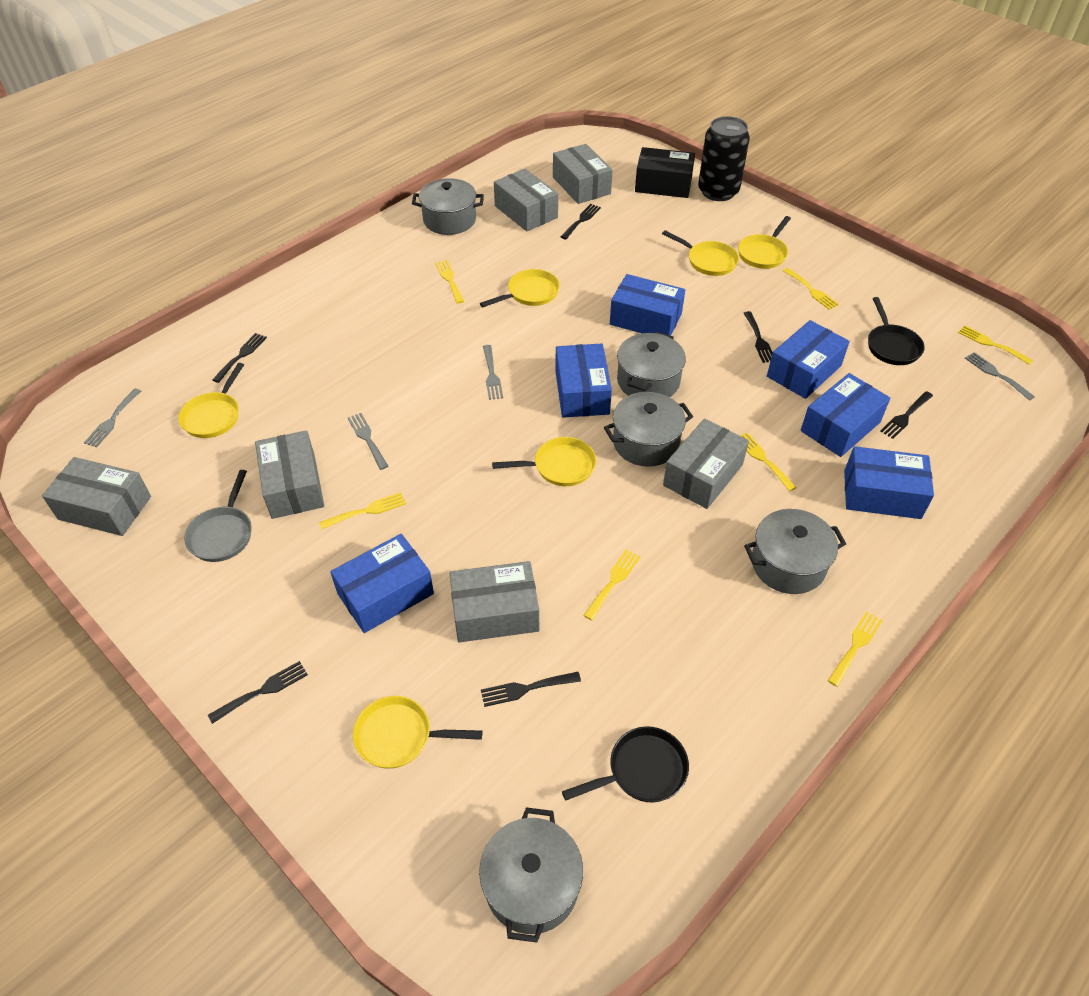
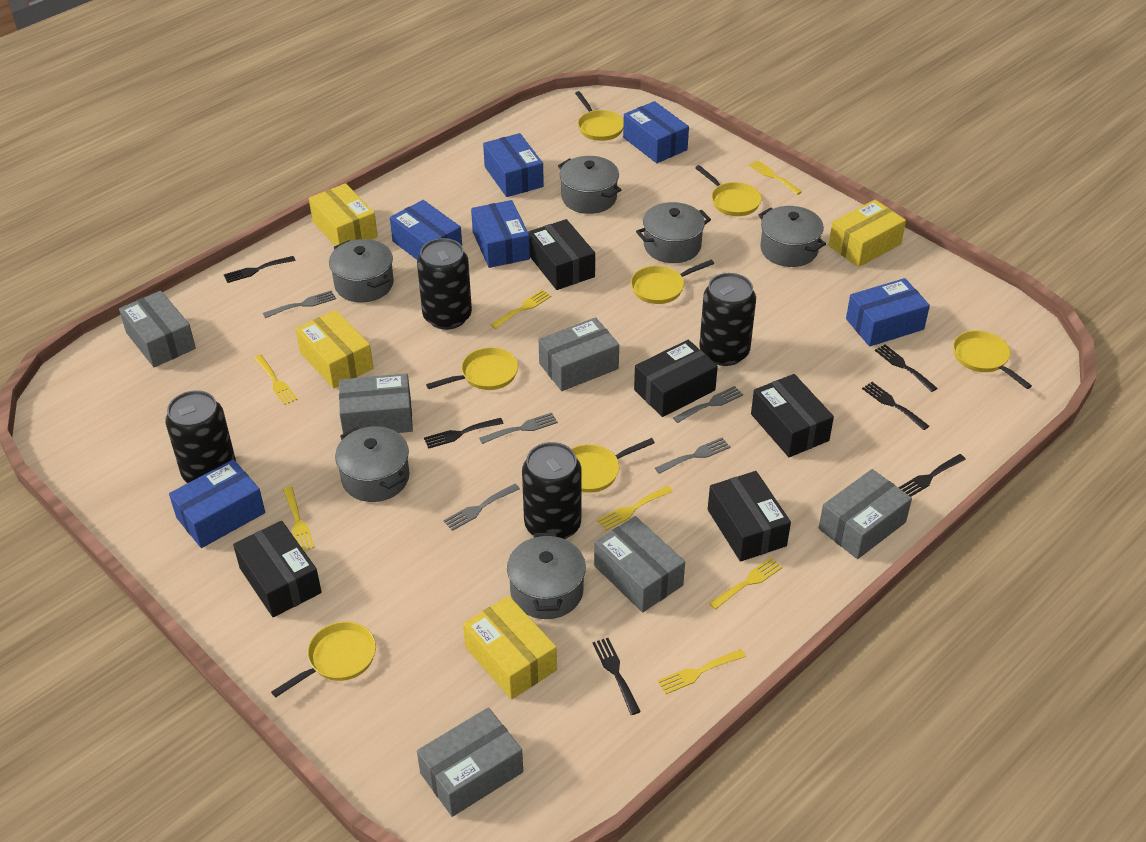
black box: [635,147,695,198] = 1 -> [233,521,322,617] [528,219,595,290] [634,340,718,417] [708,471,791,562] [751,374,834,457] = 5
black can: [698,116,750,201] = 1 -> [165,390,236,483] [417,238,472,330] [522,442,581,539] [699,273,756,366] = 4
black pan: [562,726,689,803] [868,297,925,365] = 2 -> none = 0
grey fork: [84,389,141,447] [348,413,388,470] [483,345,503,400] [965,352,1035,401] = 4 -> [263,290,336,318] [443,484,520,531] [479,413,558,444] [655,438,730,474] [673,386,743,423] = 5
grey pan: [184,470,252,562] = 1 -> none = 0
grey pot: [412,178,484,235] [479,807,583,943] [604,392,693,467] [617,332,686,397] [744,509,846,594] = 5 -> [329,239,394,303] [335,426,410,502] [507,532,586,619] [558,156,621,214] [636,202,711,263] [759,206,826,267] = 6
yellow box: none = 0 -> [296,310,373,388] [309,183,378,246] [463,596,557,699] [829,200,906,267] = 4
yellow pan: [178,363,244,438] [353,696,482,769] [480,269,560,307] [492,437,596,486] [662,230,739,276] [738,216,791,269] = 6 -> [271,621,376,697] [426,347,518,390] [571,438,655,493] [575,91,624,141] [631,260,714,304] [695,165,762,216] [953,330,1032,389] = 7

